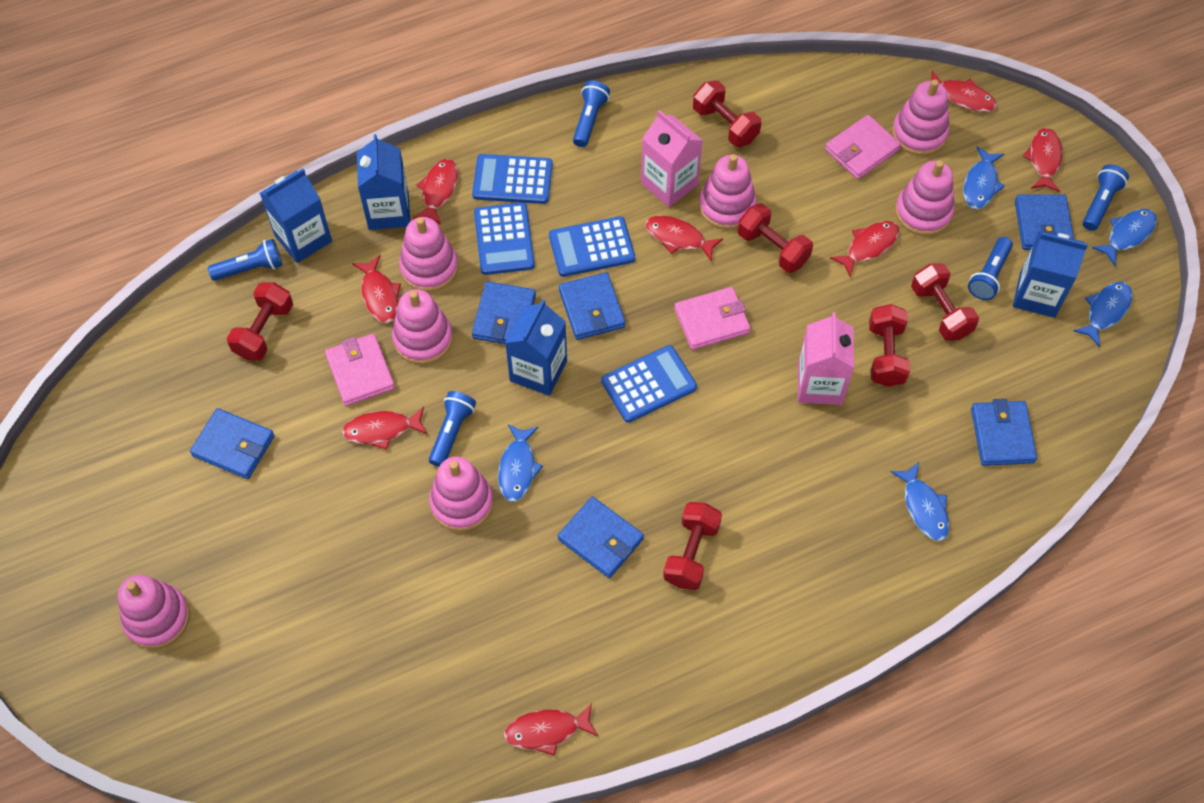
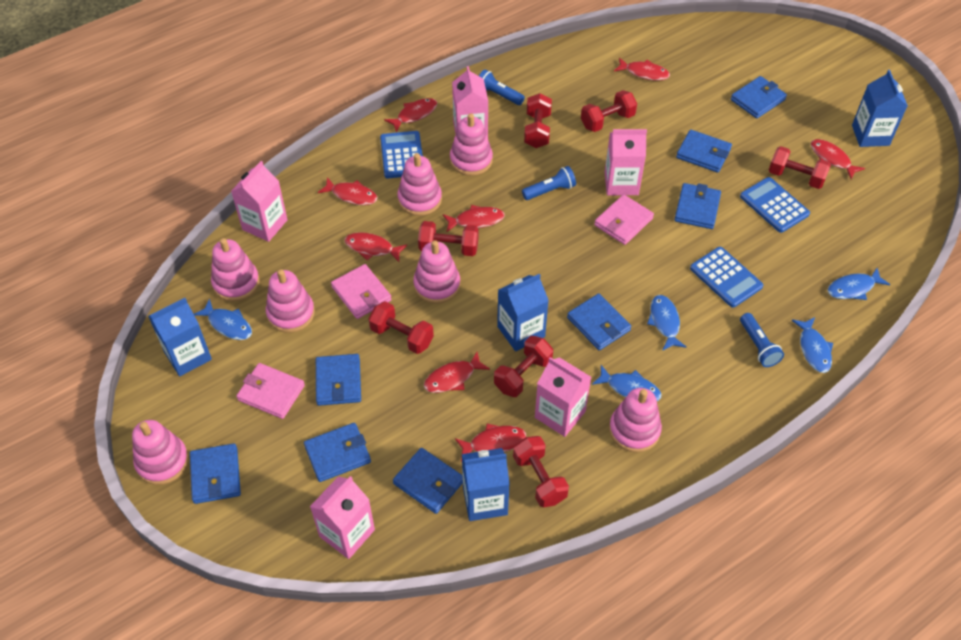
blue calculator: [472,154,553,204] [474,202,535,275] [549,216,635,277] [601,345,697,423] = 4 -> [380,131,423,178] [690,247,763,308] [740,177,810,233] = 3
blue flashlight: [208,239,282,281] [429,391,476,467] [573,80,610,147] [968,237,1013,300] [1082,164,1129,231] = 5 -> [479,70,525,105] [522,166,576,200] [740,313,784,367] = 3
blue wallet: [190,408,275,479] [472,282,536,344] [558,496,644,578] [559,272,625,340] [971,399,1037,466] [1015,194,1074,250] = 6 -> [190,443,241,504] [304,423,371,482] [316,354,361,406] [393,448,463,514] [567,293,631,350] [674,183,721,229] [676,130,732,173] [731,76,787,119] = 8
pink carton: [641,110,703,207] [798,312,854,405] = 2 -> [231,161,288,242] [310,476,375,559] [452,66,488,137] [535,357,591,437] [605,129,647,195] = 5
red dumbbell: [227,282,293,361] [663,502,722,590] [693,80,761,147] [738,203,813,273] [869,304,910,387] [911,263,979,341] = 6 -> [369,301,434,354] [418,221,479,256] [494,336,553,397] [513,436,569,507] [524,93,552,148] [581,90,637,132] [769,146,831,189] = 7

